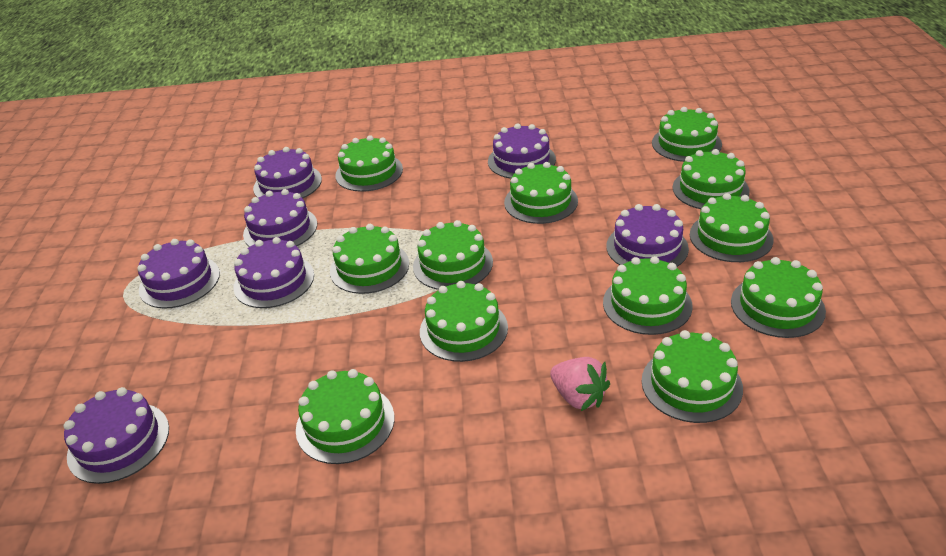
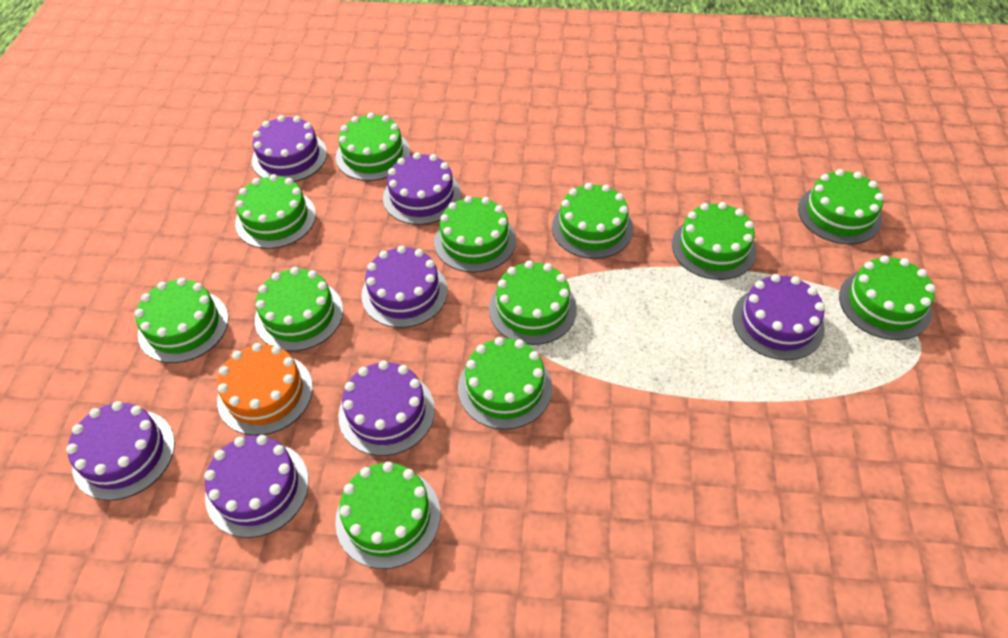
orange cake: none = 0 -> [217,343,313,436] = 1
pink strawberry: [550,357,610,411] = 1 -> none = 0

